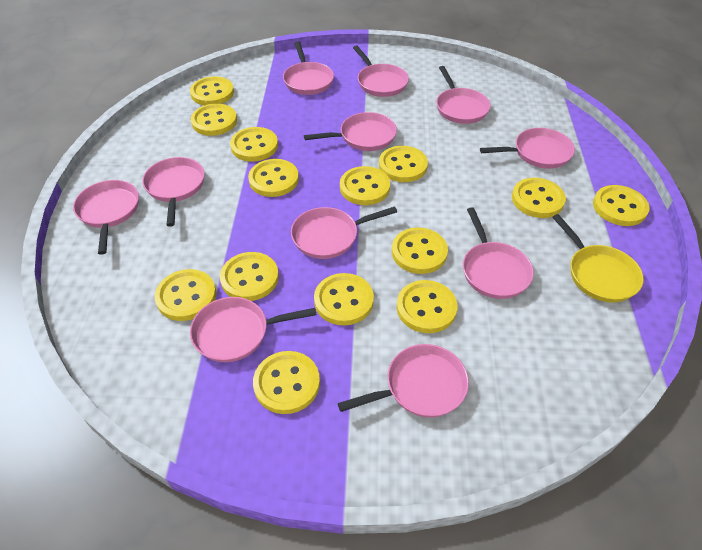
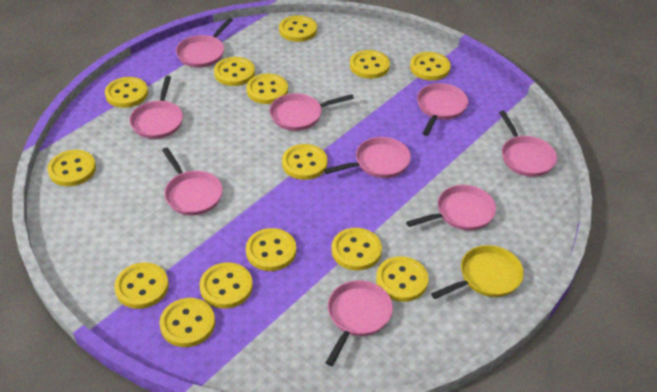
pink pan: [73,180,139,255] [142,157,205,227] [190,297,317,362] [283,42,334,95] [291,206,397,259] [304,112,397,151] [338,344,469,418] [353,45,409,97] [436,66,490,124] [463,207,534,299] [480,128,575,169] = 11 -> [129,76,183,139] [162,147,223,215] [176,18,233,68] [270,93,354,131] [324,137,411,178] [326,280,393,366] [406,185,496,231] [417,83,468,136] [499,111,557,177] = 9

